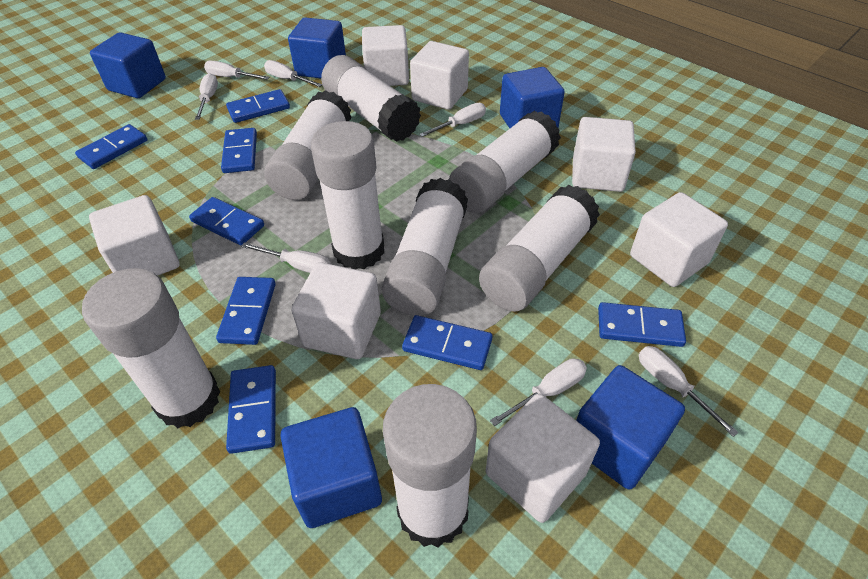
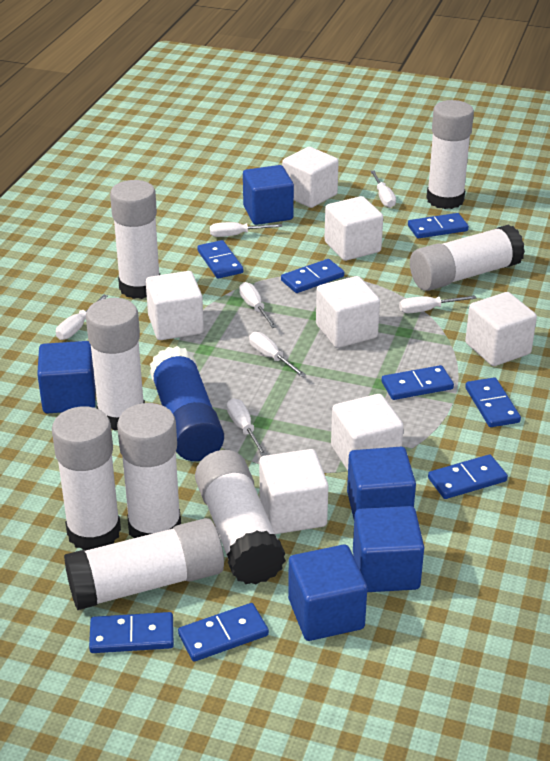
blue glue stick: none = 0 -> [150,346,224,461] = 1

